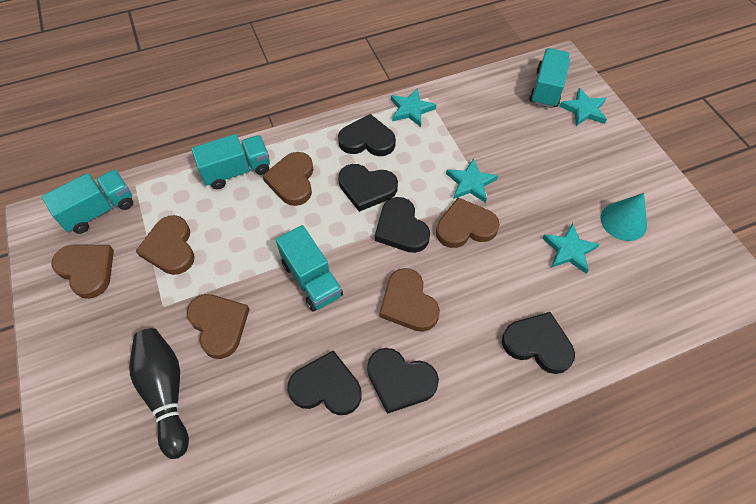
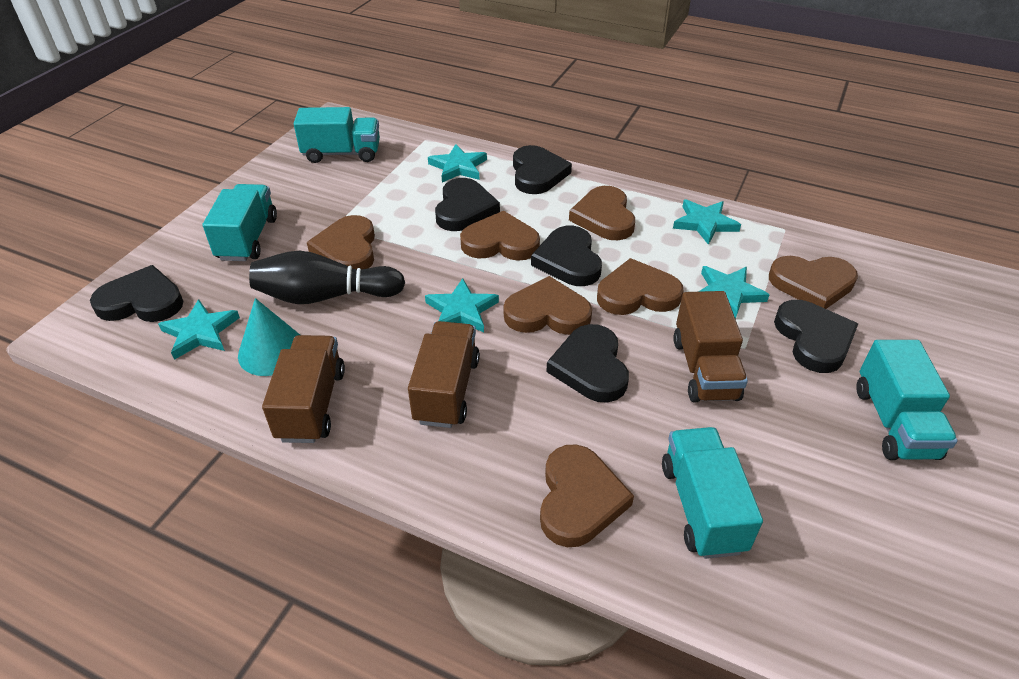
brown heart: [51,244,114,299] [136,215,195,275] [187,294,250,359] [262,152,314,206] [380,268,440,332] [436,198,500,248] = 6 -> [307,215,375,269] [460,211,540,261] [504,276,592,335] [540,444,634,547] [569,186,635,240] [597,258,684,315] [769,256,858,309] = 7
brown truck: none = 0 -> [262,335,345,443] [408,321,480,428] [673,291,748,403] = 3
turquoise star: [391,88,437,127] [446,158,498,203] [542,223,600,274] [559,88,607,126] = 4 -> [158,299,240,360] [425,278,499,332] [428,144,487,182] [673,199,741,245] [698,266,769,319] = 5

